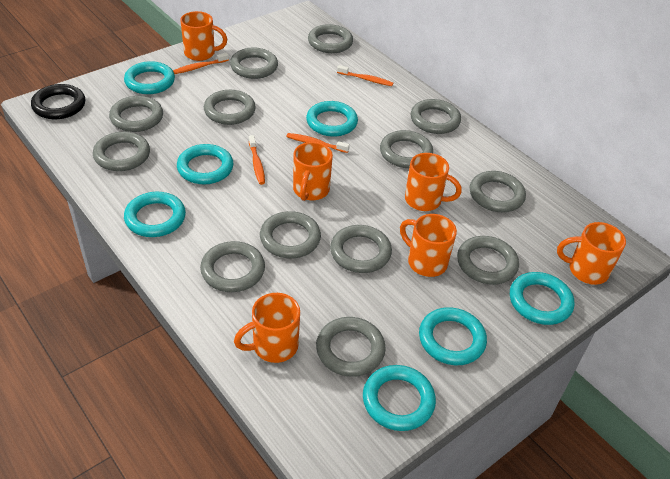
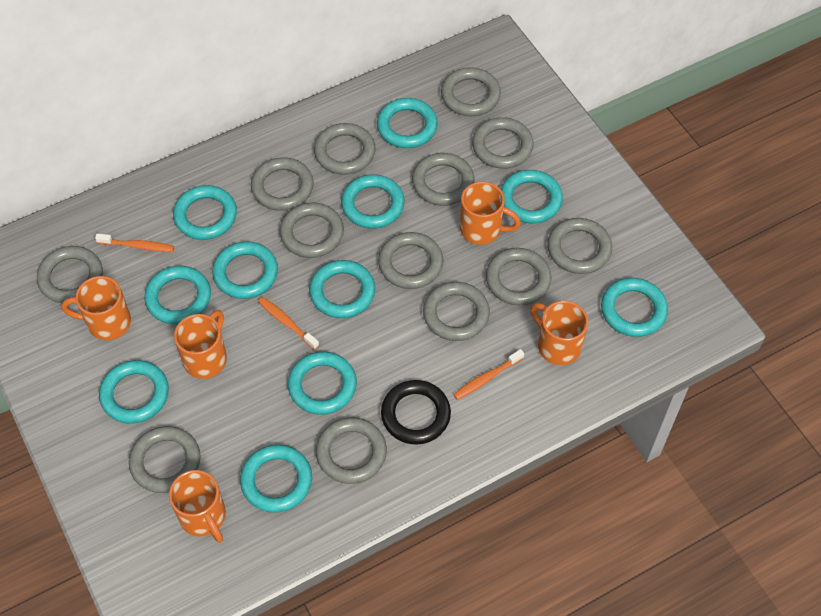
orange mug: [180,11,227,61] [234,293,300,363] [293,142,333,201] [400,214,457,277] [405,153,462,211] [557,222,626,285] = 6 -> [61,276,131,340] [169,470,226,543] [174,310,227,379] [460,182,521,245] [531,301,588,365] = 5
orange toothbrush: [173,53,229,74] [249,135,265,185] [286,133,350,153] [337,65,393,86] = 4 -> [95,233,174,252] [258,297,319,350] [453,349,524,400] = 3
turquoise ring: [124,61,175,94] [124,192,186,237] [177,144,233,184] [306,101,358,137] [363,365,436,431] [419,307,487,365] [510,272,575,325] = 7 -> [99,360,169,424] [144,266,211,324] [173,185,237,240] [212,241,278,299] [240,445,312,513] [288,352,357,415] [309,260,375,318] [341,174,405,229] [377,98,438,148] [501,170,563,223] [601,278,668,337] = 11

